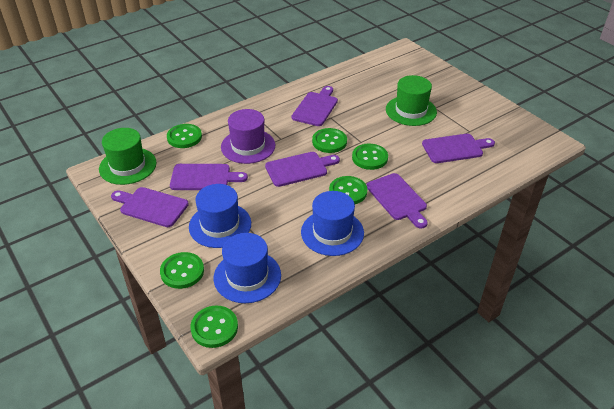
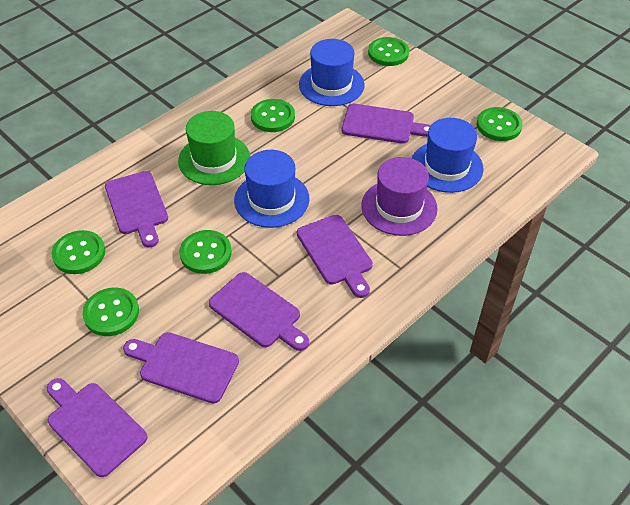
green hat: [99,128,157,185] [386,75,437,126] = 2 -> [178,111,250,185] = 1

